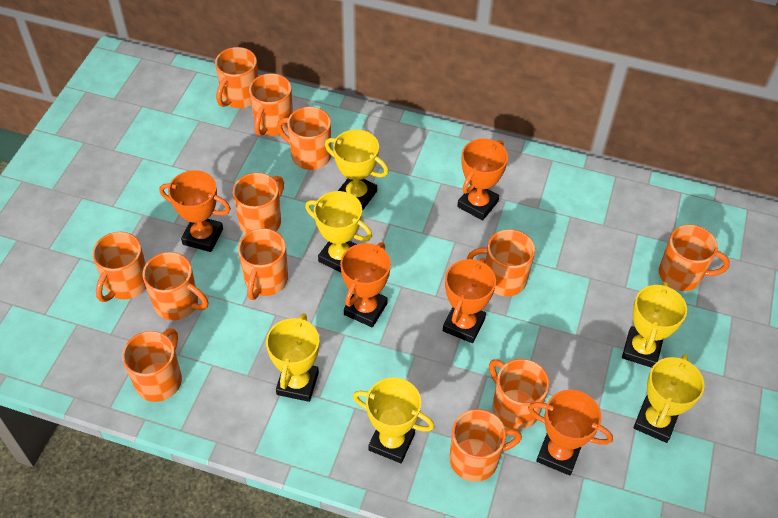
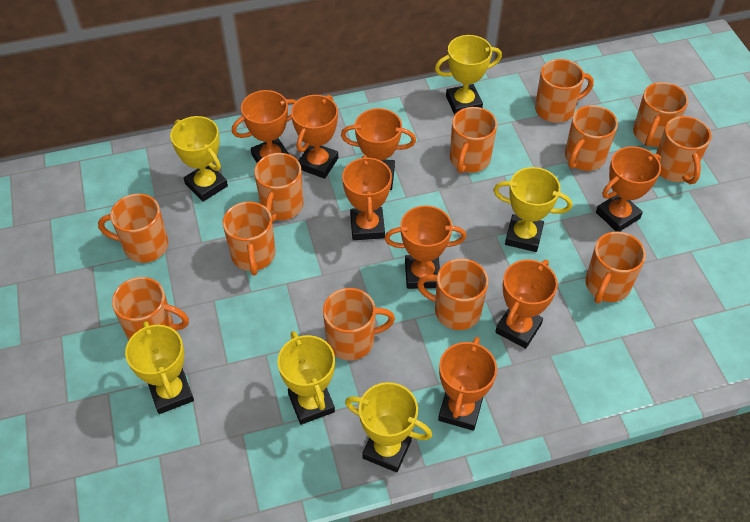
orange trophy: [159,170,231,252] [340,242,391,327] [443,258,496,343] [457,138,508,221] [528,390,613,475] = 5 -> [232,90,296,162] [291,95,338,179] [341,108,416,190] [342,155,392,240] [384,205,466,289] [438,337,497,431] [495,260,558,349] [596,146,661,232] = 8

